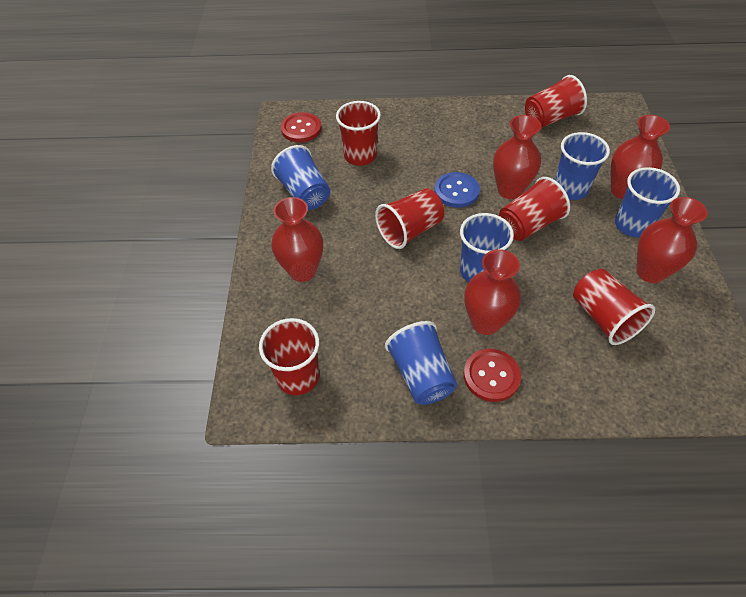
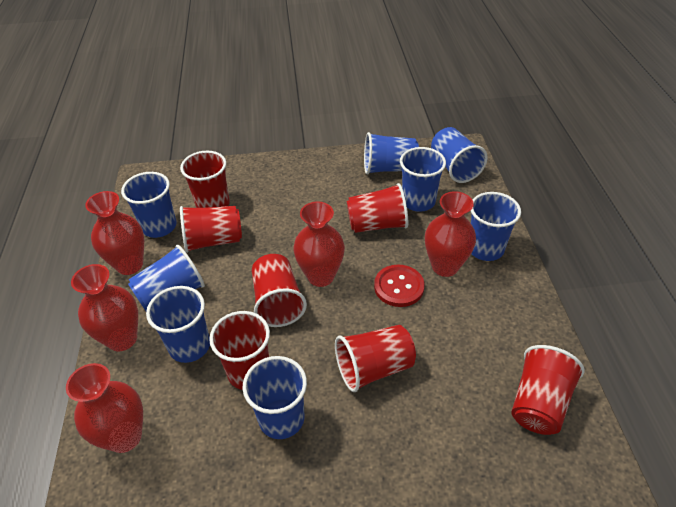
blue button: [435,172,480,208] = 1 -> none = 0
blue cup: [271,145,330,210] [385,321,457,405] [460,213,514,282] [555,132,610,200] [615,167,680,238] = 5 -> [121,172,177,238] [128,245,205,311] [146,286,210,363] [242,356,307,439] [364,132,419,174] [400,147,446,212] [431,127,488,183] [471,192,521,261] = 8
red button: [281,112,322,142] [464,349,521,402] = 2 -> [374,265,425,307] = 1
red cup: [259,318,319,395] [336,101,381,166] [375,188,444,249] [499,177,570,241] [525,75,587,128] [573,269,656,345] = 6 -> [180,150,230,208] [180,206,242,253] [209,311,270,390] [252,254,307,327] [335,325,416,392] [347,183,408,233] [511,345,585,435] = 7

